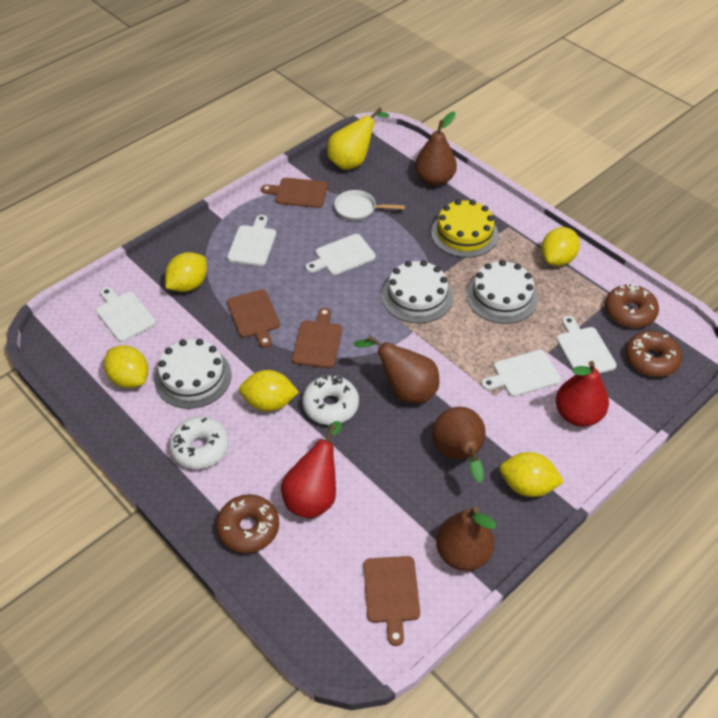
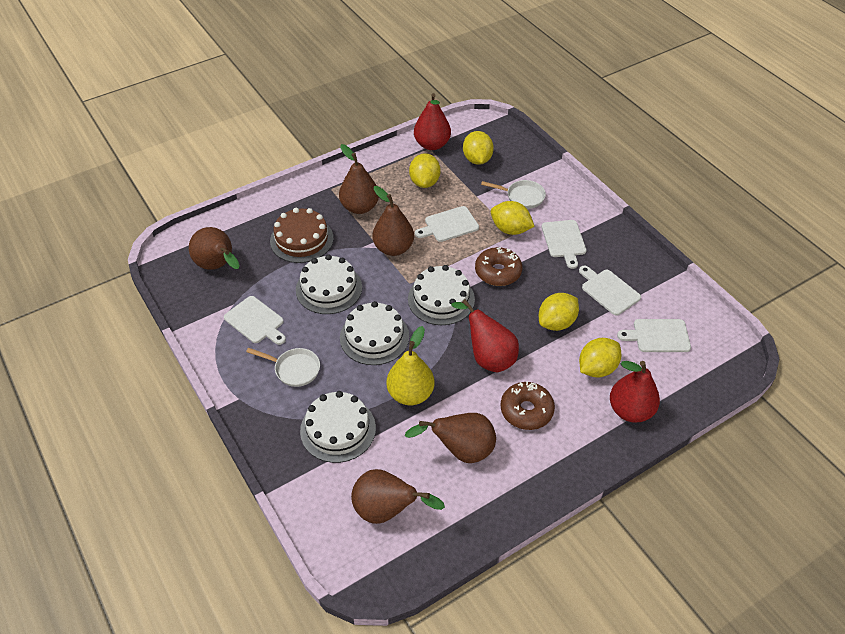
brown cake: none = 0 -> [270,208,333,263] = 1
brown cutting board: [227,289,280,348] [261,178,328,208] [292,308,342,368] [363,556,420,646] = 4 -> none = 0
brown donut: [216,494,279,553] [605,283,659,328] [626,331,682,377] = 3 -> [475,247,522,286] [501,381,555,430] = 2
brown pear: [354,335,439,404] [415,111,457,186] [432,407,485,483] [436,507,496,571] = 4 -> [189,227,240,270] [339,144,379,214] [351,469,445,524] [372,186,414,256] [404,413,496,463] = 5
red pear: [281,421,342,518] [556,361,609,427] = 2 -> [414,93,451,150] [451,299,519,372] [610,361,660,423] = 3
white cake: [154,339,231,409] [382,260,453,323] [466,260,538,324] = 3 -> [296,254,362,314] [300,391,376,463] [340,301,409,365] [408,265,475,325] = 4
white donut: [169,417,229,469] [302,374,359,425] = 2 -> none = 0
white pan: [334,190,405,221] = 1 -> [246,348,320,387] [481,180,546,209] = 2
yellow cake: [431,199,498,258] = 1 -> none = 0

